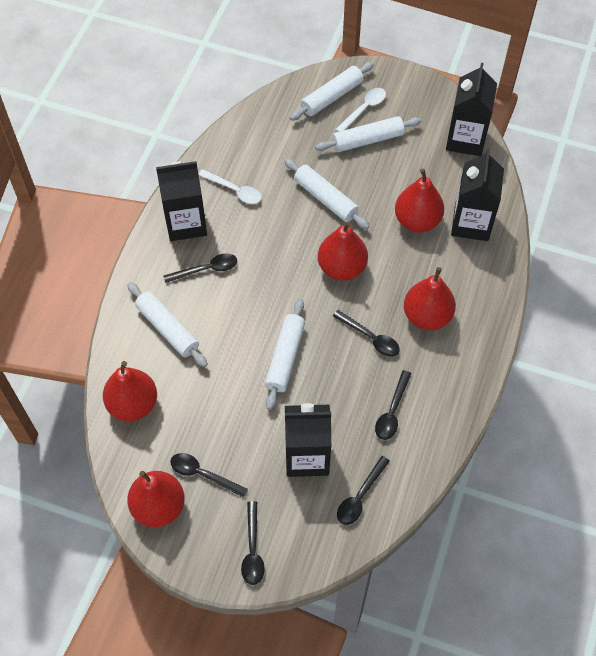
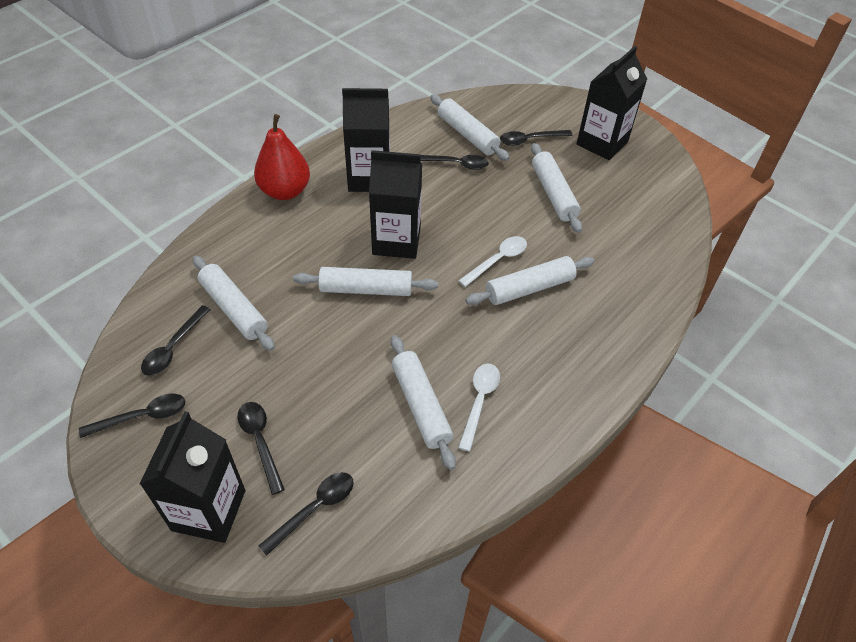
red pear: [103,361,157,421] [127,471,185,527] [318,222,368,281] [395,169,444,232] [404,267,456,330] = 5 -> [254,114,310,200] = 1
white rolling pin: [127,282,208,367] [265,299,305,410] [284,158,370,229] [290,62,374,121] [315,116,422,152] = 5 -> [193,256,275,351] [293,267,438,296] [391,335,456,470] [430,94,510,161] [465,256,594,305] [531,143,582,233] = 6

